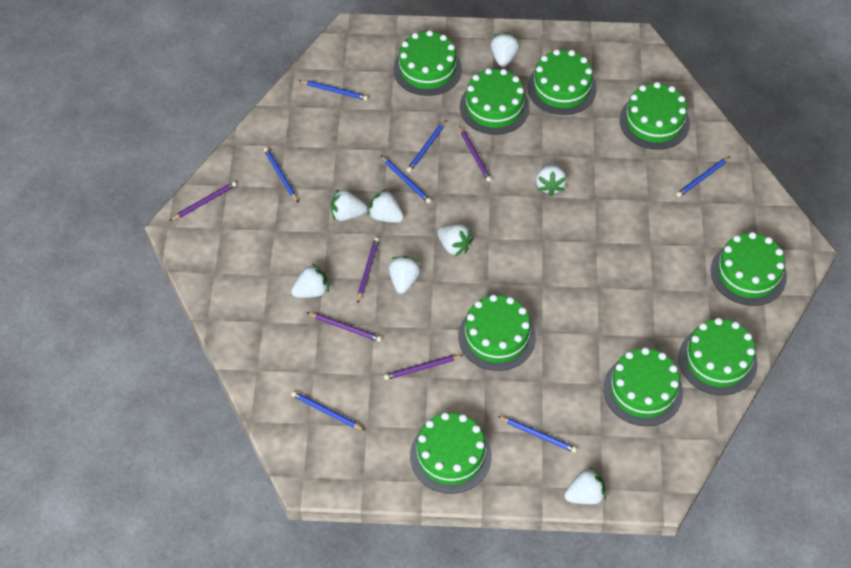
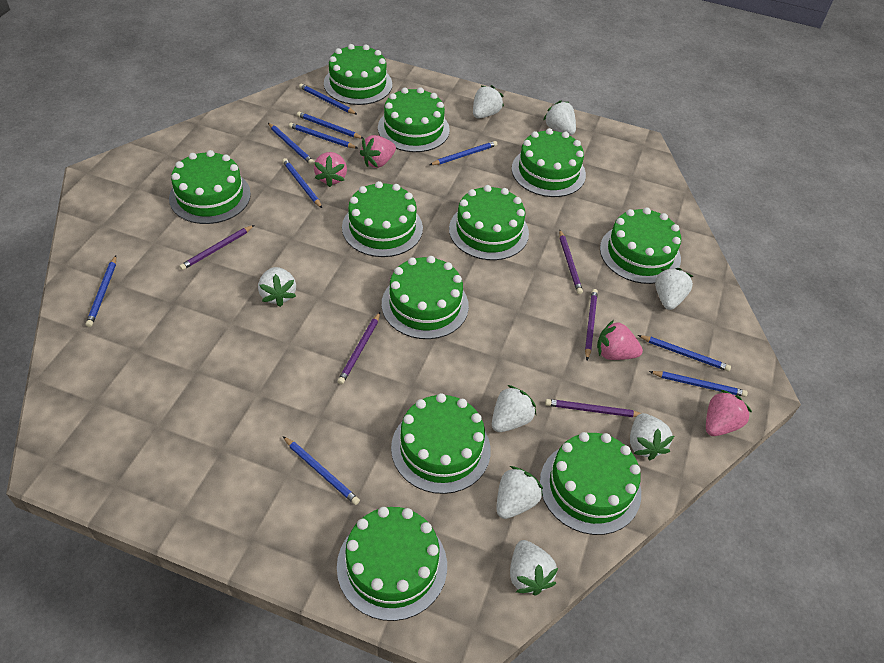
blue pencil: [264,148,298,203] [291,391,364,430] [299,80,368,100] [381,156,432,204] [407,120,446,172] [498,416,577,453] [676,156,731,197] = 7 -> [86,256,116,327] [268,123,314,165] [282,158,322,208] [283,436,360,505] [289,123,357,149] [297,112,363,139] [299,83,358,115] [430,141,497,165] [638,335,731,371] [649,371,748,397] = 10
green cake: [394,30,462,96] [410,412,492,494] [458,294,536,371] [460,68,529,135] [527,49,597,115] [603,347,683,426] [619,82,690,150] [678,318,758,395] [711,232,787,306] = 9 -> [169,150,251,224] [324,44,392,105] [337,507,447,621] [342,181,423,257] [378,87,450,152] [382,256,469,339] [391,393,491,494] [449,185,529,260] [512,128,586,197] [540,432,641,535] [600,207,681,284] = 11
pink strawberry: none = 0 -> [314,152,347,187] [360,135,396,168] [597,320,643,360] [706,390,752,436] = 4

